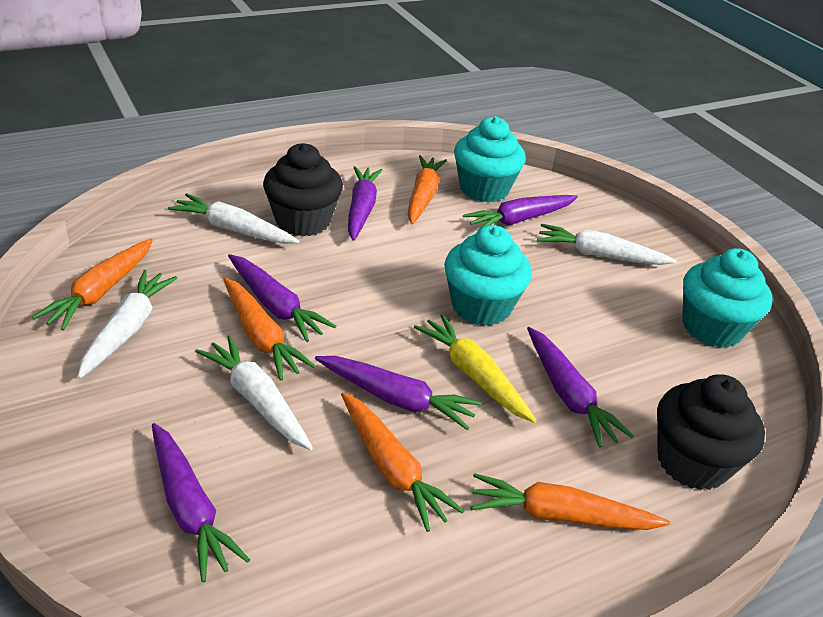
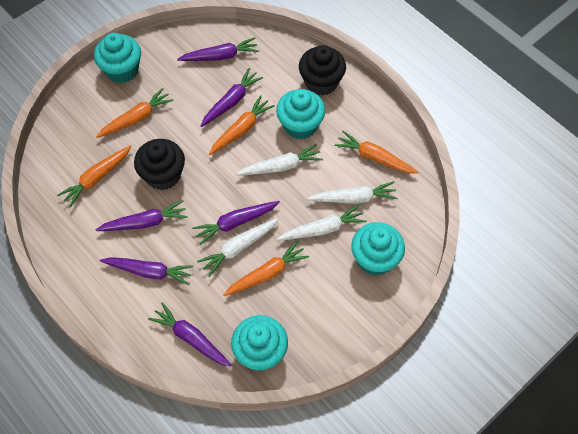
turquoise cupcake: [444,225,532,326] [454,116,526,203] [682,248,773,348] = 3 -> [94,33,141,83] [231,315,288,371] [276,89,325,140] [351,222,405,276] = 4
yellow carrot: [414,314,537,423] = 1 -> none = 0

